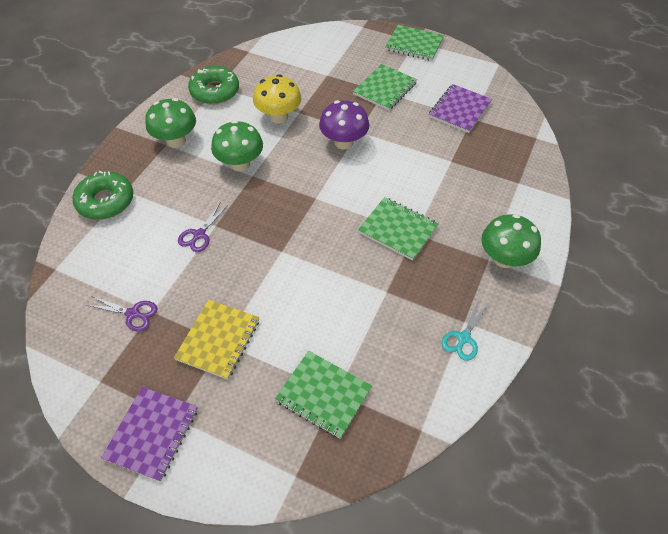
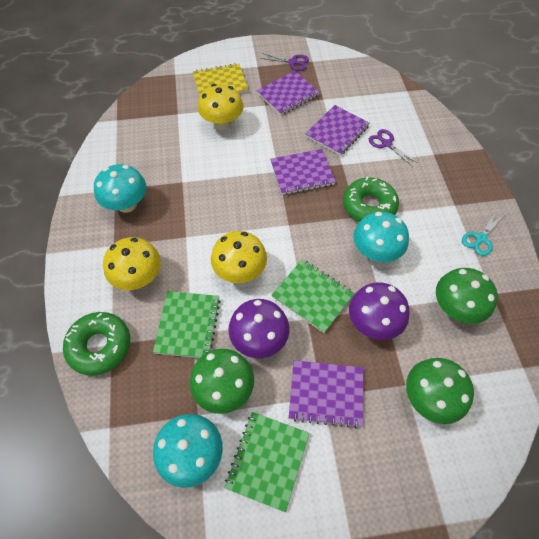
green notebook: [275,351,372,439] [353,64,417,110] [358,197,439,261] [385,25,444,61] = 4 -> [153,291,220,358] [224,412,309,512] [272,259,354,333] = 3
purple mushroom: [319,100,369,150] = 1 -> [228,299,289,358] [349,282,410,340] = 2
purple notebook: [101,387,198,482] [429,84,492,133] = 2 -> [256,71,320,115] [270,149,336,195] [289,360,364,428] [306,105,370,156] = 4
turquoise mushroom: none = 0 -> [94,164,146,213] [153,414,223,488] [353,212,409,262] = 3
yellow mushroom: [253,74,301,123] = 1 -> [103,237,161,290] [198,84,244,130] [211,231,267,283] = 3

